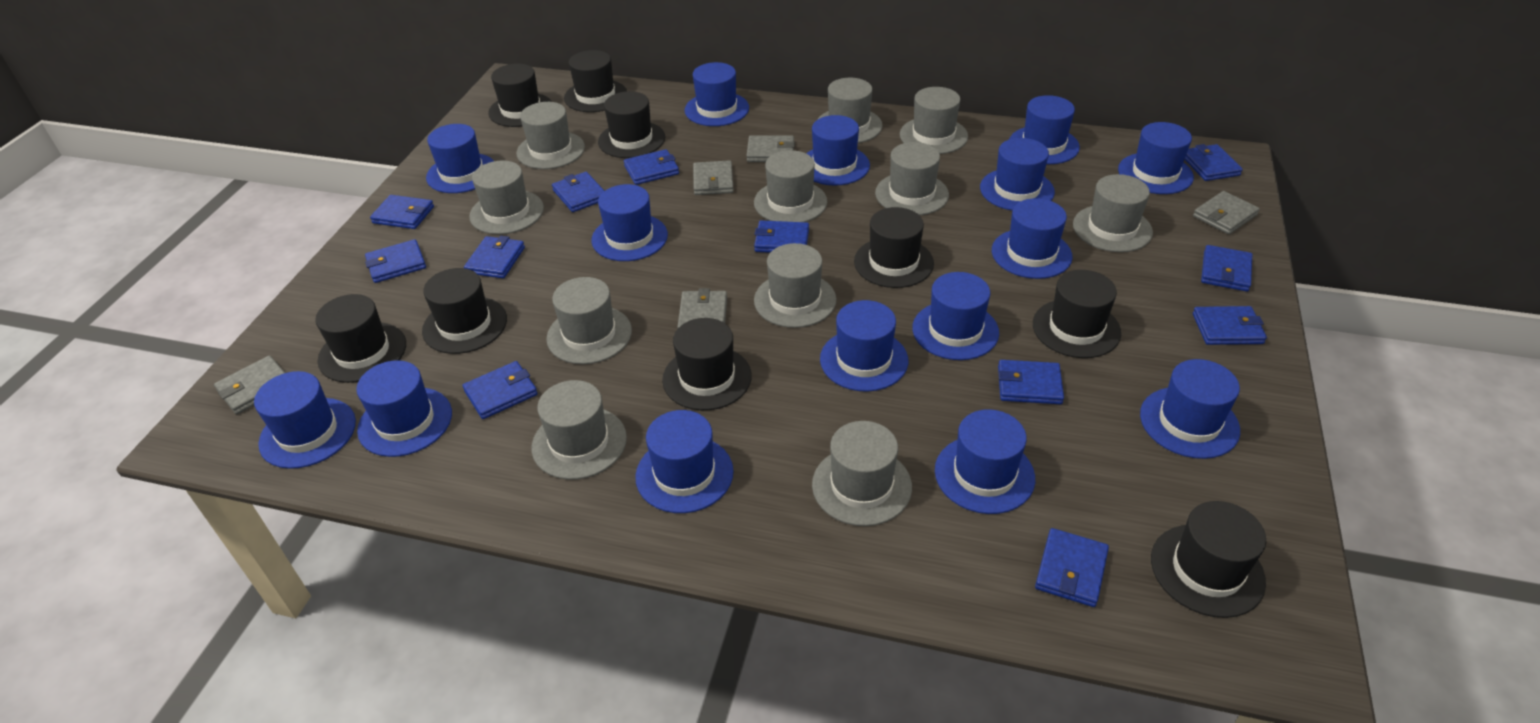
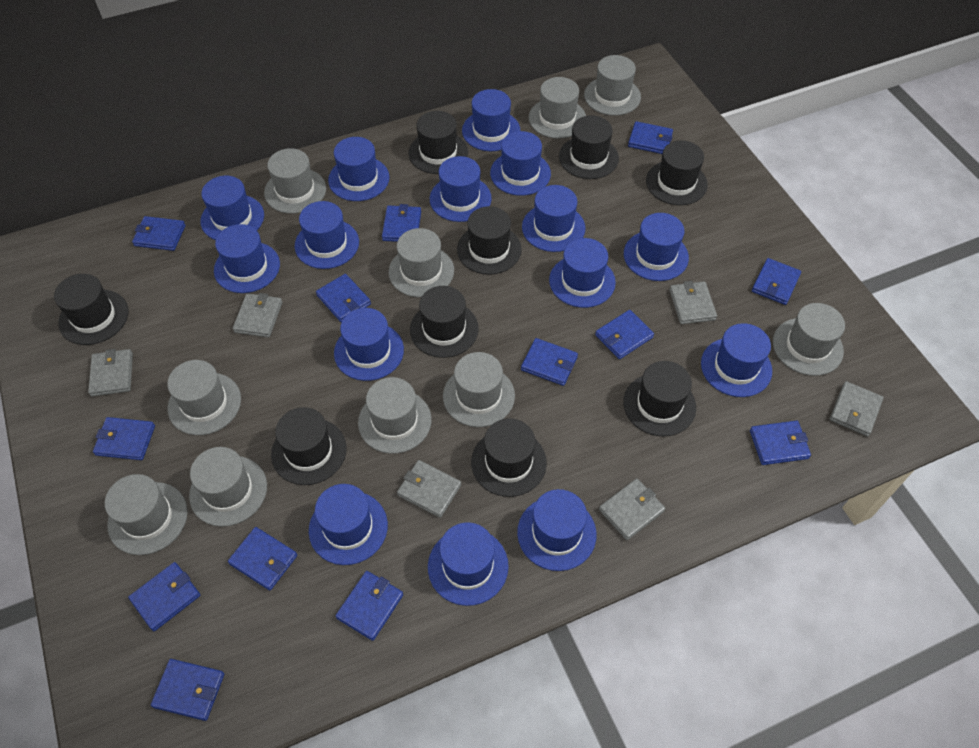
blue wallet: [365,239,426,283] [370,195,434,229] [462,361,538,419] [464,236,525,278] [552,172,604,212] [624,149,679,185] [754,220,809,253] [998,360,1064,404] [1035,528,1109,607] [1185,144,1243,181] [1193,306,1267,345] [1201,245,1252,292] = 12 -> [93,417,155,460] [128,562,200,631] [132,216,186,251] [151,659,224,721] [228,527,297,590] [316,274,371,322] [336,571,403,641] [382,204,421,242] [521,338,578,386] [595,310,654,359] [628,121,673,154] [750,421,811,465] [752,258,801,305] = 13
grey hat: [469,161,544,234] [516,102,585,169] [531,380,627,480] [546,277,632,364] [754,150,827,222] [754,243,836,328] [812,421,912,526] [817,78,883,143] [875,142,949,215] [900,87,968,154] [1073,174,1153,252] = 11 -> [105,474,188,555] [167,360,241,435] [189,447,267,527] [264,148,326,214] [358,377,432,454] [389,228,454,297] [443,352,515,427] [529,77,586,139] [584,55,641,116] [773,303,845,376] = 10
grey wallet: [214,356,285,414] [677,288,727,328] [693,160,734,195] [747,135,795,162] [1193,191,1260,234] = 5 -> [88,349,133,396] [233,293,282,337] [397,460,461,518] [599,478,665,540] [669,281,717,324] [829,381,884,437] = 6

